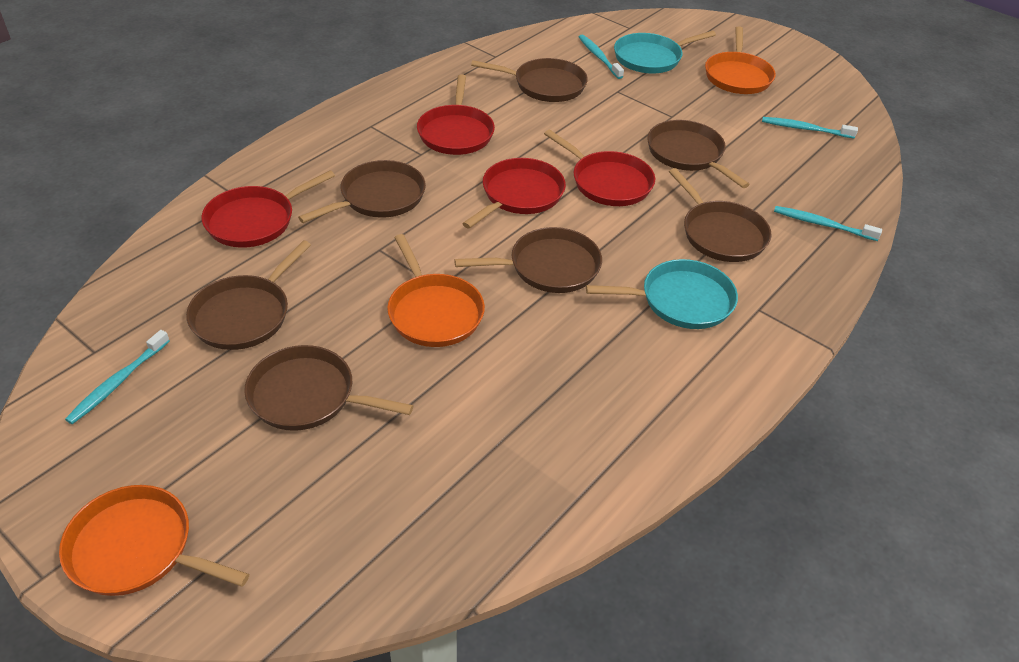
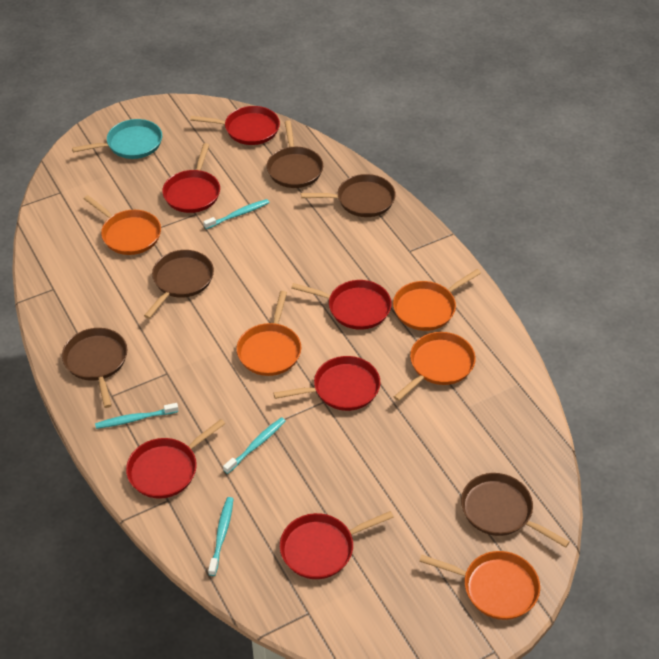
brown pan: [186,240,311,350] [244,345,413,431] [298,160,426,223] [454,227,602,293] [471,58,588,102] [647,120,750,188] [669,168,772,262] = 7 -> [62,328,127,408] [144,250,214,319] [267,120,323,188] [301,174,396,217] [461,473,570,548] = 5
orange pan: [59,485,249,596] [387,234,485,347] [705,26,776,94] = 3 -> [84,195,161,255] [237,291,301,376] [393,269,481,331] [394,332,476,401] [419,551,540,620] = 5
red pan: [201,170,335,248] [417,74,495,155] [462,158,566,229] [544,130,655,206] = 4 -> [126,419,225,499] [162,143,220,213] [190,106,280,145] [273,356,380,411] [280,511,394,579] [291,280,392,330] = 6
turquoise pan: [586,259,738,329] [614,31,716,74] = 2 -> [72,119,162,159] = 1

